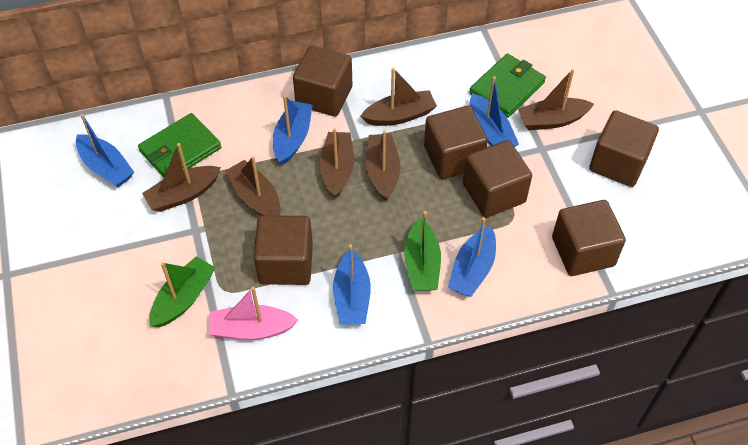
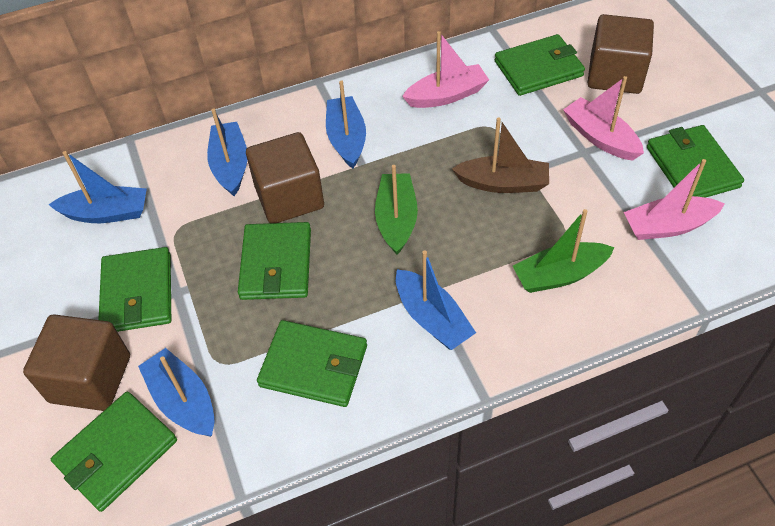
brown boat: [142,143,221,212] [225,156,281,216] [320,128,354,199] [361,68,437,126] [366,131,401,200] [518,69,594,130] = 6 -> [452,117,549,193] = 1
brown cube: [254,215,313,285] [293,45,352,117] [424,106,488,179] [463,140,532,218] [552,200,626,276] [589,110,659,187] = 6 -> [23,314,130,411] [246,132,324,223] [588,14,654,94] = 3
green wallet: [138,113,221,178] [469,53,546,118] = 2 -> [51,391,177,512] [98,247,171,332] [238,222,311,300] [257,320,367,407] [495,34,585,96] [647,125,744,198] = 6
pink boat: [209,287,299,340] = 1 -> [402,31,489,108] [563,76,644,161] [624,159,725,240] = 3

